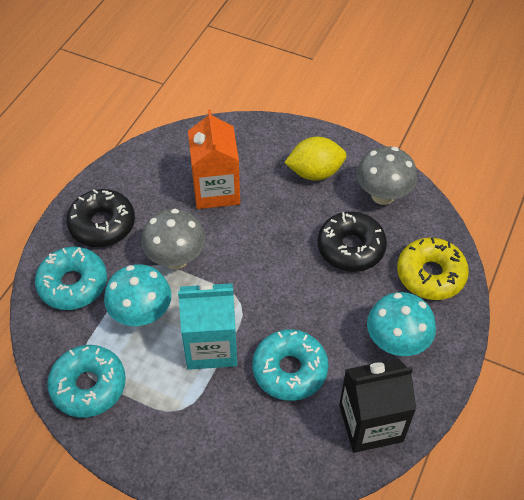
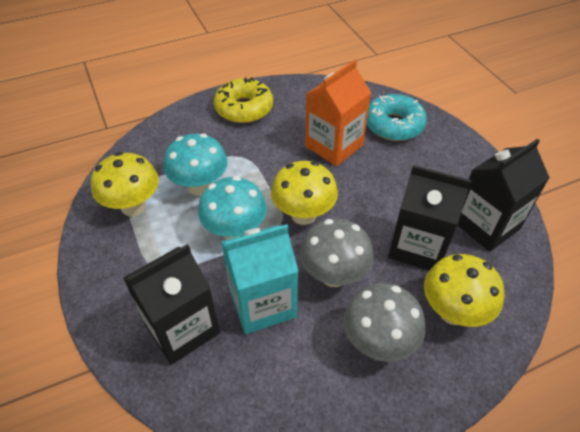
black carton: [339,358,417,453] = 1 -> [123,244,220,365] [388,165,472,271] [457,139,550,252] = 3
black donut: [66,189,135,247] [318,211,387,272] = 2 -> none = 0
turquoise donut: [35,247,107,310] [47,345,126,418] [252,329,329,401] = 3 -> [366,94,427,141] = 1
yellow lemon: [284,137,346,181] = 1 -> none = 0
yellow mushroom: none = 0 -> [91,152,159,216] [271,161,338,225] [424,254,504,327] = 3

